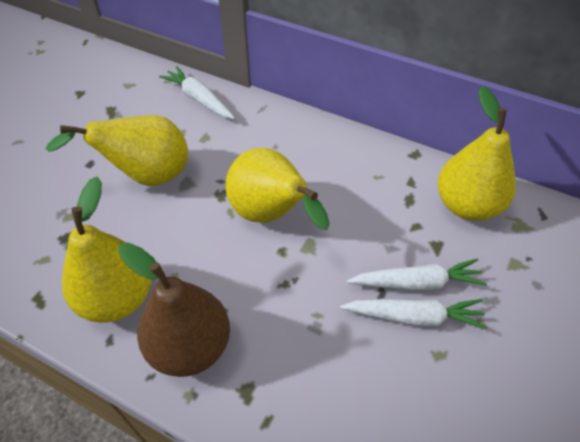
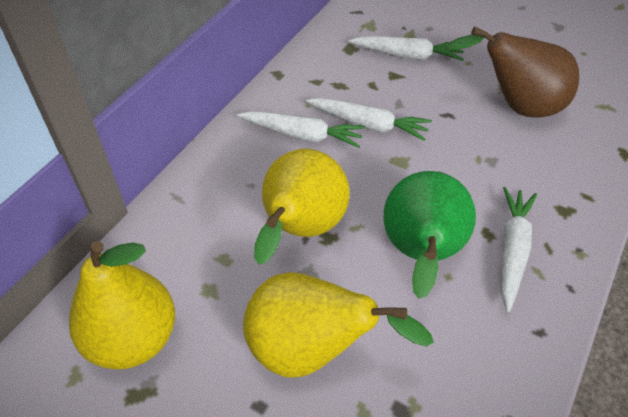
green pear: none = 0 -> [384,171,476,299] = 1
white carrot: [159,66,235,119] [340,299,488,330] [347,259,487,291] = 3 -> [237,111,365,148] [306,98,432,141] [349,36,464,61] [501,187,537,312] = 4
yellow pear: [46,115,188,186] [62,177,151,323] [225,148,330,230] [438,86,516,221] = 4 -> [69,241,175,369] [243,272,434,378] [254,149,350,265] = 3

